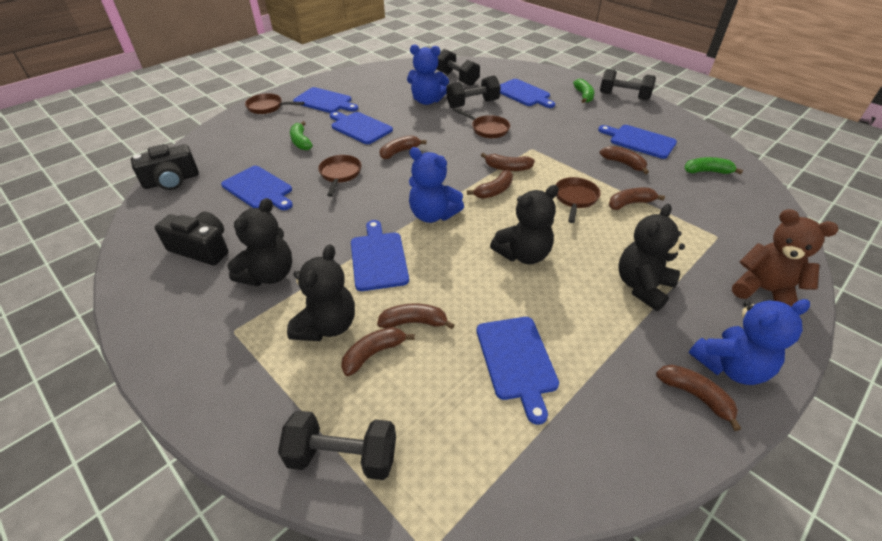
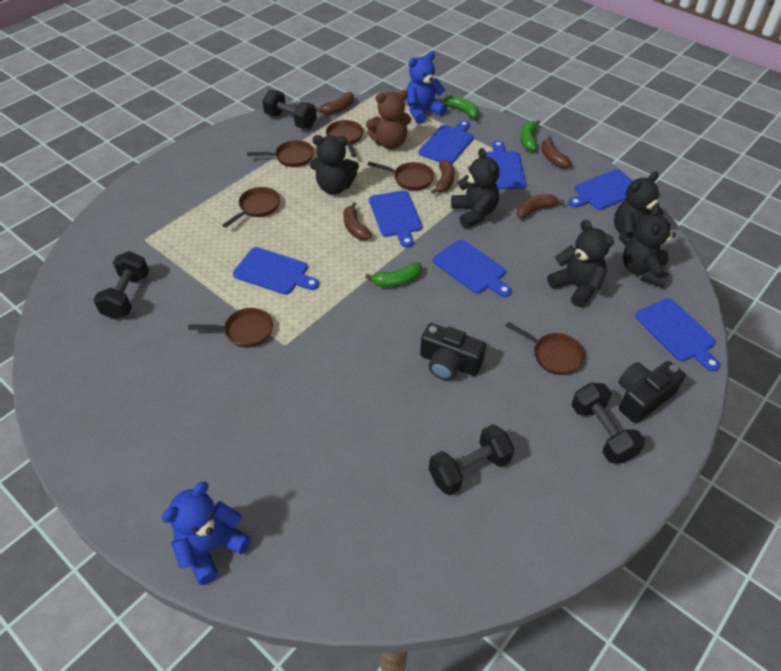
black teddy bear: [227,198,292,286] [287,244,355,341] [490,185,559,264] [618,204,685,311] = 4 -> [310,135,359,195] [451,148,500,228] [547,220,614,307] [614,171,664,246] [623,204,676,288] = 5
blue teddy bear: [407,44,449,105] [409,147,464,223] [689,299,810,385] = 3 -> [162,481,251,585] [406,51,447,124] = 2
brown banana: [341,327,415,376] [377,304,454,329] [380,135,426,159] [467,170,513,199] [481,153,535,171] [599,146,649,174] [609,188,665,210] [656,364,741,431] = 8 -> [316,92,354,115] [343,202,372,240] [431,159,454,194] [516,194,565,218] [541,136,572,168] = 5
brown pan: [245,93,305,114] [318,155,361,197] [453,108,510,138] [555,177,601,223] = 4 -> [188,308,273,347] [222,187,280,228] [247,140,314,167] [326,120,363,157] [368,161,434,191] [505,322,585,375] = 6

